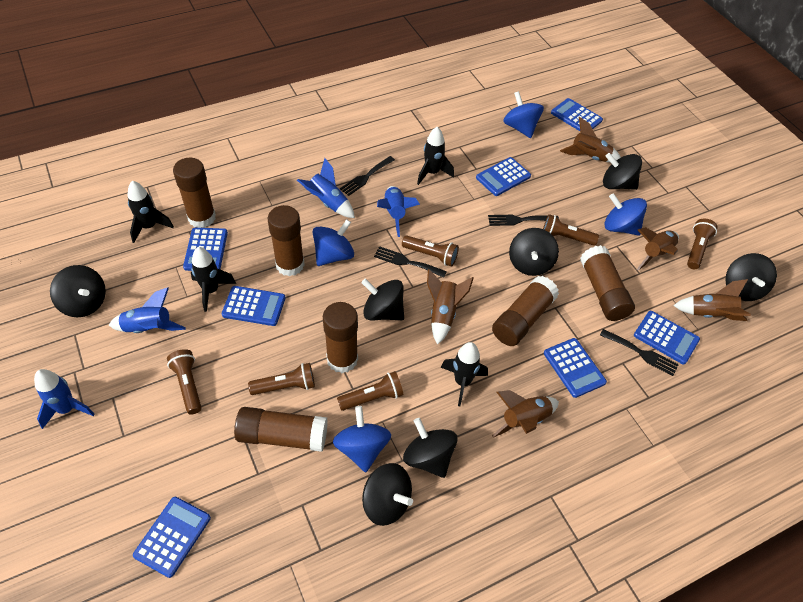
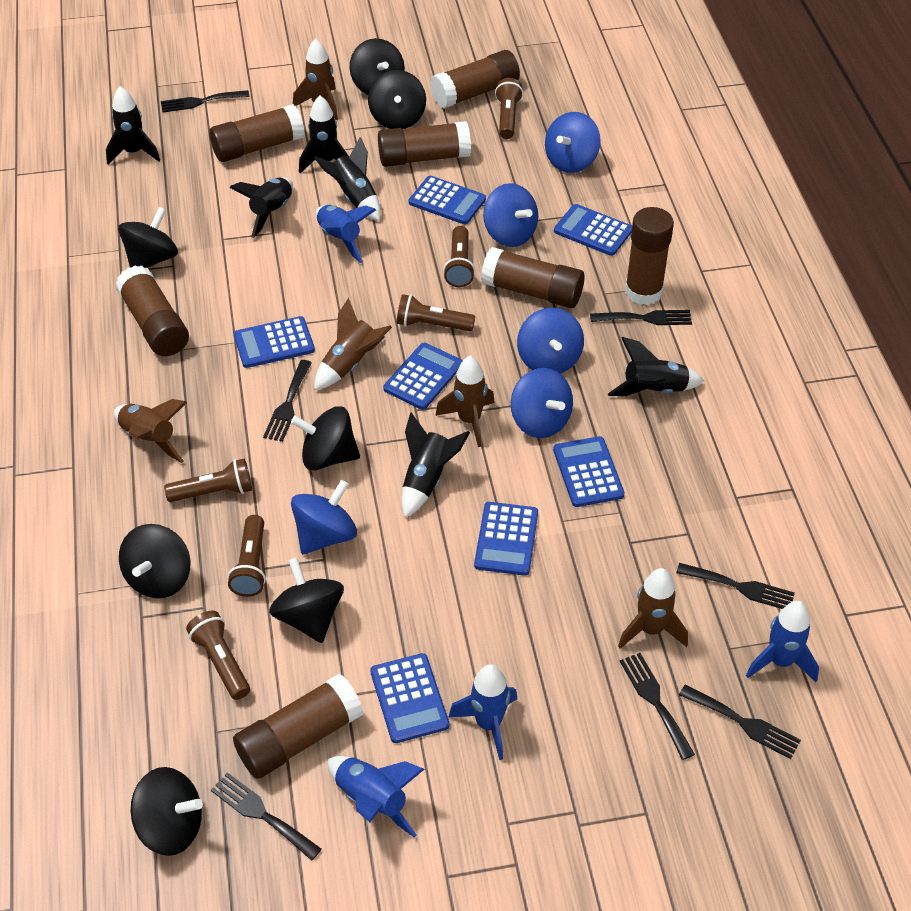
black fork: [340,156,395,196] [374,246,447,278] [488,215,559,226] [600,329,679,376] = 4 -> [161,90,250,113] [211,772,322,860] [263,360,312,442] [590,310,692,325] [620,653,695,760] [676,563,795,609] [679,685,801,759] = 7
black rocket: [128,181,174,243] [191,247,236,312] [417,127,454,185] [441,342,488,406] = 4 -> [106,86,160,164] [229,178,293,238] [299,96,349,173] [314,137,381,221] [401,412,470,518] [608,337,704,396] = 6
blue spinning top: [313,219,354,266] [333,406,391,472] [503,91,544,138] [604,193,647,236] = 4 -> [291,480,357,555] [483,183,538,247] [511,368,573,438] [517,308,584,374] [545,112,601,173] = 5
brown glue stick: [173,158,216,228] [234,407,328,452] [268,205,305,276] [323,302,358,373] [492,276,559,346] [580,245,635,321] = 6 -> [115,265,189,356] [209,104,304,162] [233,674,363,779] [378,121,471,167] [430,50,520,109] [481,247,585,308] [625,207,674,305] = 7

